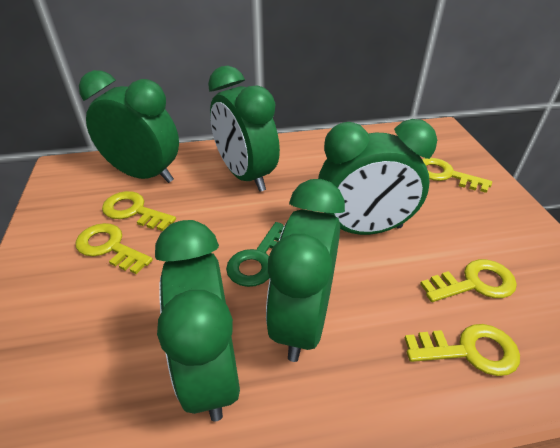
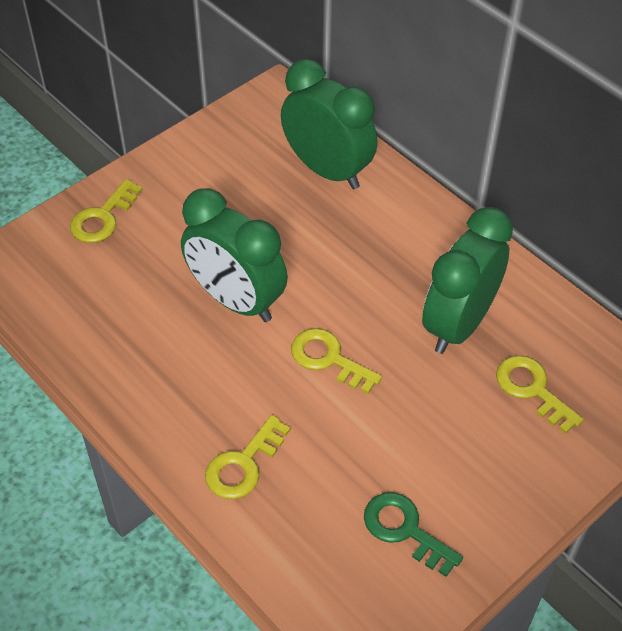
green clock: [79,70,179,183] [155,220,240,421] [208,66,280,192] [266,179,345,362] [318,119,437,235] = 5 -> [181,188,288,322] [281,59,378,189] [422,207,513,354] = 3
yellow key: [76,223,153,274] [102,191,176,231] [404,324,520,376] [420,259,517,302] [422,158,492,193] = 5 -> [70,179,143,243] [205,415,290,499] [291,328,382,394] [496,355,584,434] = 4

